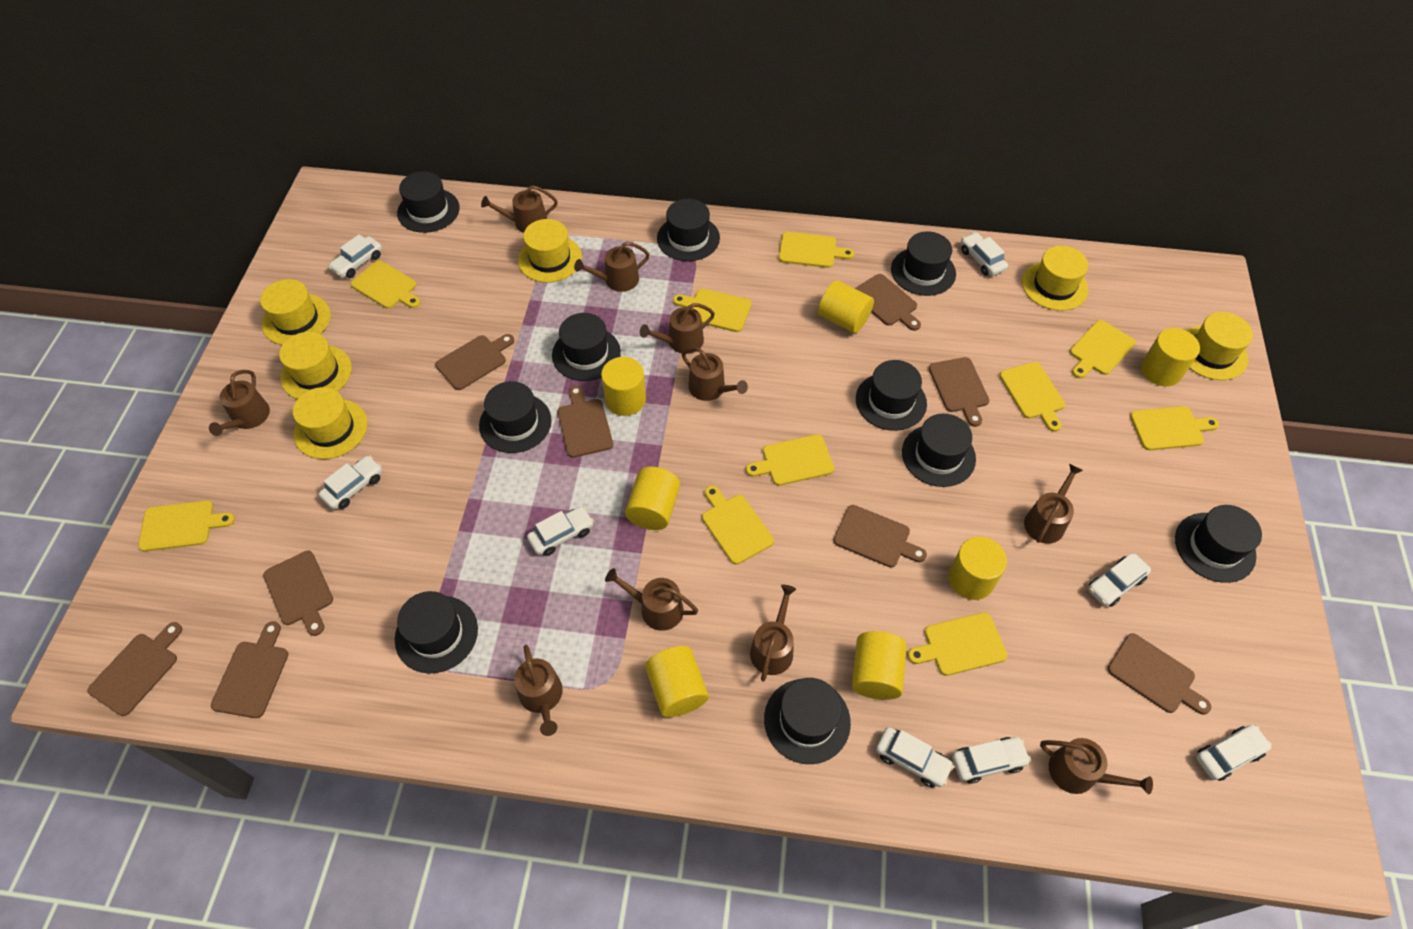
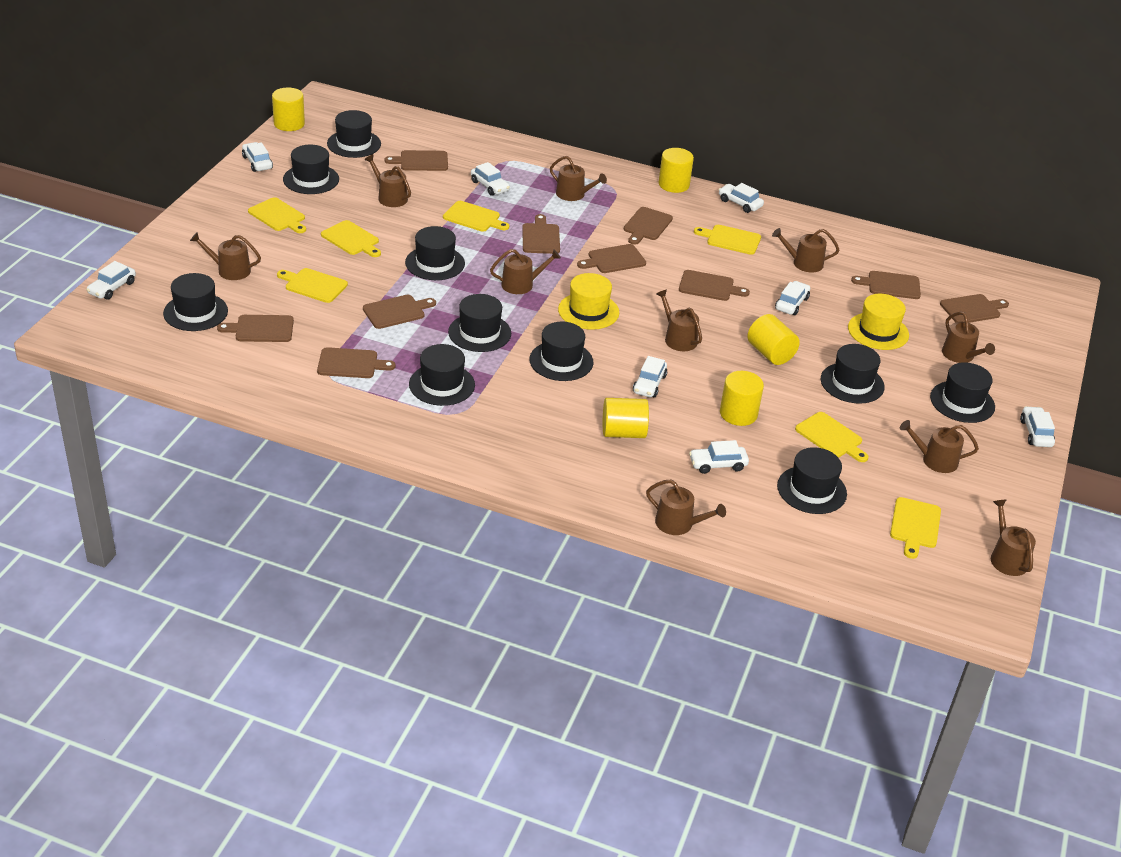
brown cutting board: [87,622,182,716] [211,621,288,718] [263,551,333,636] [435,334,514,390] [558,386,613,458] [833,505,927,567] [854,274,921,331] [929,357,989,427] [1108,633,1212,715] = 9 -> [217,315,294,342] [317,347,395,378] [363,295,436,329] [384,150,448,171] [522,214,560,254] [577,244,646,273] [624,207,673,245] [679,270,750,301] [851,271,921,299] [940,294,1009,323] = 10
yellow cutting board: [138,500,235,552] [350,260,421,309] [673,288,752,332] [702,485,774,564] [746,434,834,486] [779,232,855,268] [908,612,1008,676] [999,362,1065,432] [1070,320,1136,379] [1130,406,1219,450] = 10 -> [248,197,306,233] [277,268,348,303] [321,220,381,257] [443,201,509,232] [694,225,761,255] [795,412,869,462] [890,497,941,559] = 7
yellow cylinder: [601,357,646,416] [625,467,680,530] [645,646,709,717] [818,280,874,333] [852,631,907,700] [948,537,1007,600] [1141,328,1200,386] = 7 -> [272,87,305,131] [603,398,649,438] [659,148,694,193] [720,371,764,426] [747,314,800,365] = 5
yellow hat: [260,279,331,345] [279,332,352,399] [293,387,367,459] [518,219,582,283] [1022,246,1088,311] [1186,312,1253,380] = 6 -> [558,273,619,330] [848,294,909,350] = 2

